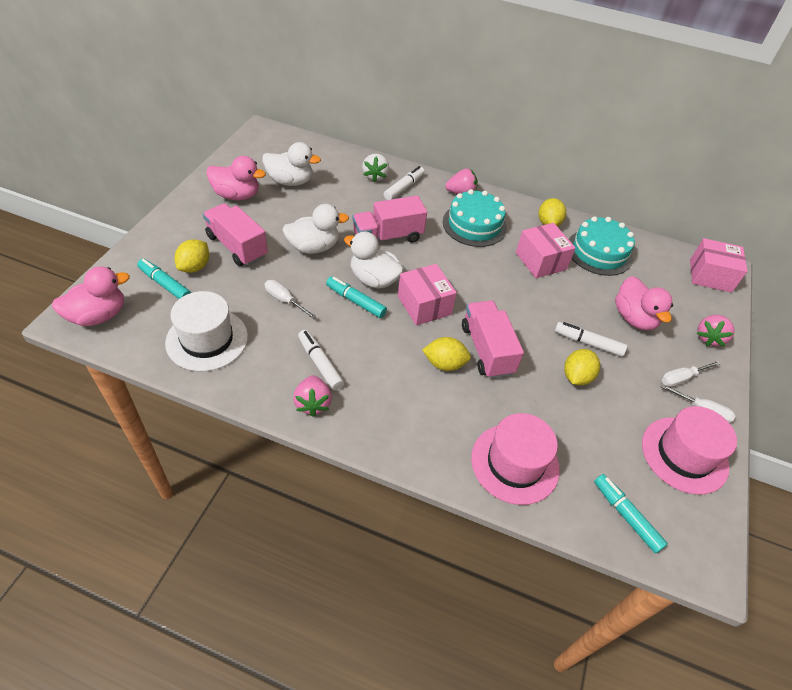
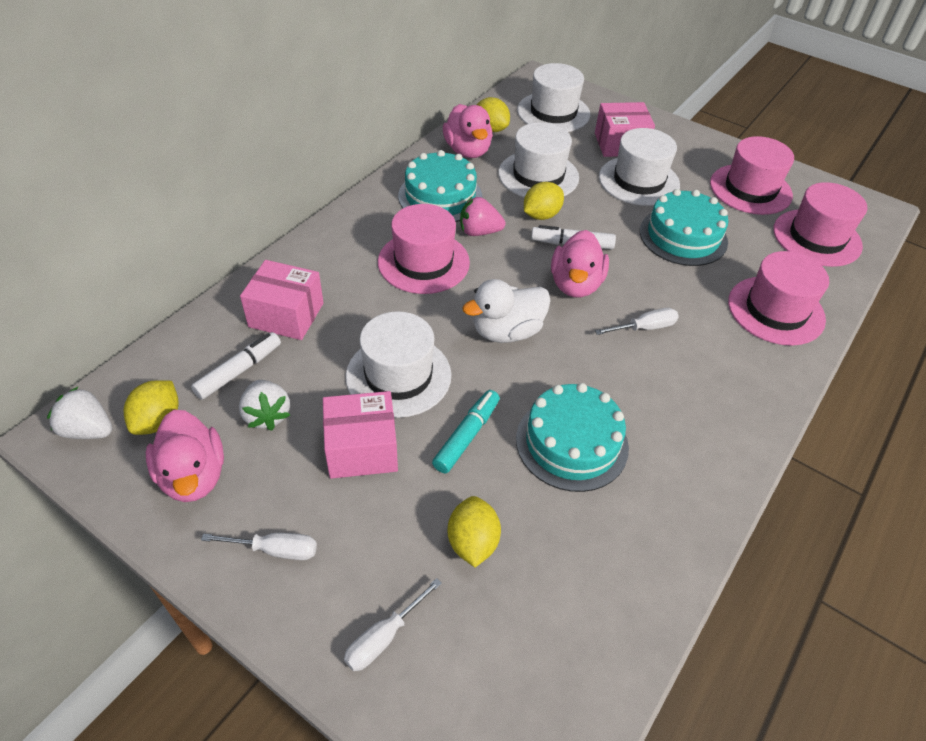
pink hat: [471,413,560,505] [642,406,737,495] = 2 -> [378,204,470,294] [710,136,794,215] [728,251,829,346] [773,182,867,267] = 4
pink strawberry: [293,375,332,417] [445,168,478,194] [697,315,734,347] = 3 -> [460,197,505,236] = 1
pink truck: [203,203,268,266] [352,196,427,243] [462,301,524,379] = 3 -> none = 0
turquoise cake: [443,189,507,247] [569,216,635,276] = 2 -> [398,150,483,222] [516,383,629,492] [640,189,728,266] = 3
turquoise marker: [137,259,191,299] [326,276,387,318] [594,474,668,554] = 3 -> [432,390,500,473] = 1
white duck: [262,142,321,186] [282,204,349,254] [344,232,404,289] = 3 -> [462,279,551,343] = 1
white hat: [165,291,248,371] = 1 -> [346,311,451,418] [498,122,579,198] [517,63,590,132] [599,128,680,206] = 4
white marker: [298,330,344,390] [384,166,425,200] [555,322,627,357] = 3 -> [191,332,281,400] [531,225,616,250] = 2
white strawberry: [362,154,389,182] = 1 -> [47,387,112,439] [239,380,290,431] = 2

